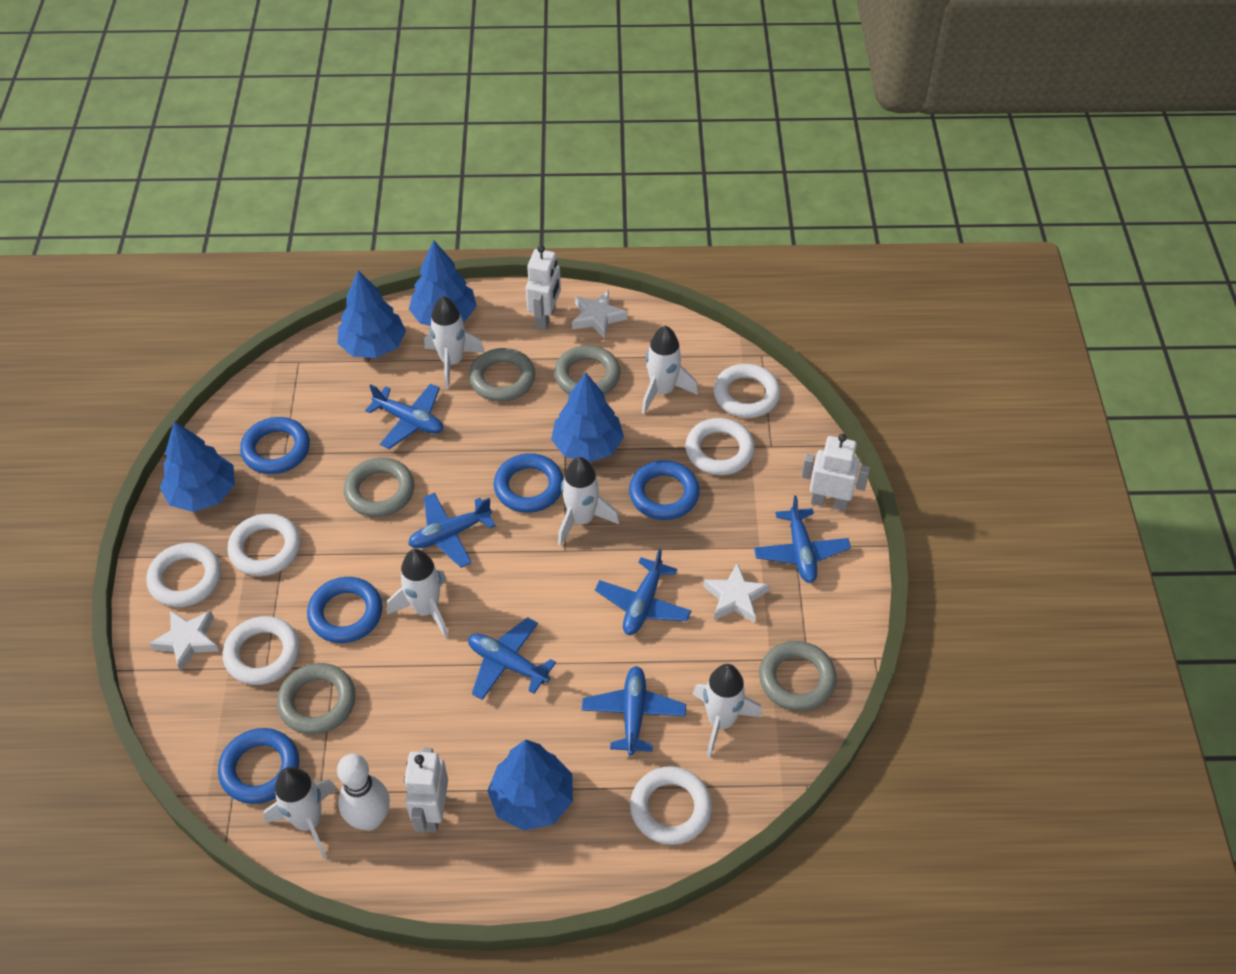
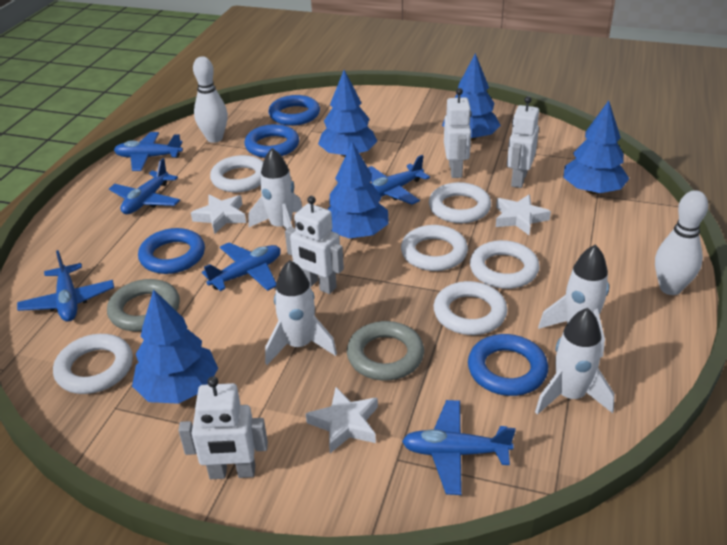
blue ring: [218,728,300,804] [240,417,310,474] [307,577,383,643] [494,453,564,513] [629,460,700,520] = 5 -> [138,228,205,274] [244,124,299,158] [269,95,320,126] [468,334,548,396] = 4
grey ring: [277,663,356,735] [344,457,414,517] [469,348,535,402] [554,345,620,395] [759,641,837,711] = 5 -> [107,279,180,331] [347,321,424,381] = 2
white bowling pin: [337,754,390,831] = 1 -> [193,56,228,143] [655,190,708,295] = 2
white robot: [404,747,448,832] [526,245,561,330] [801,434,870,511] = 3 -> [178,376,268,479] [285,196,344,294] [444,88,472,178] [507,96,539,188] = 4
white rocket: [264,767,336,859] [387,549,449,638] [424,296,485,389] [558,457,619,546] [642,325,698,414] [693,664,762,758] = 6 -> [248,148,302,229] [265,260,337,365] [535,308,615,415] [538,245,609,358] = 4

